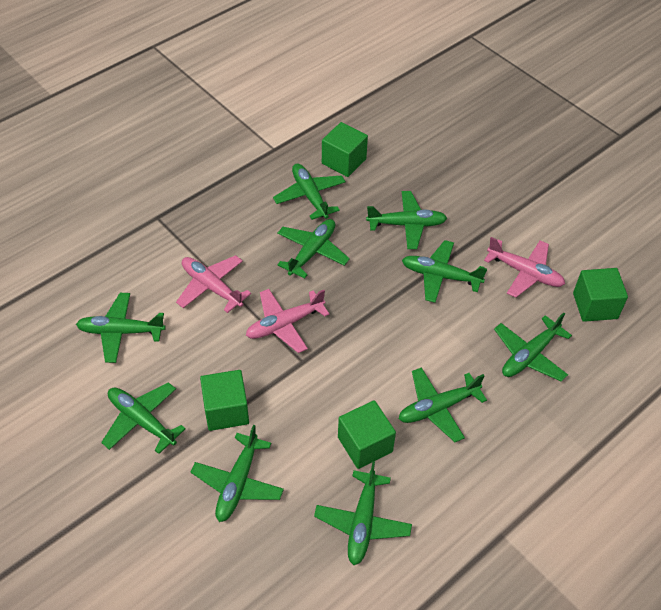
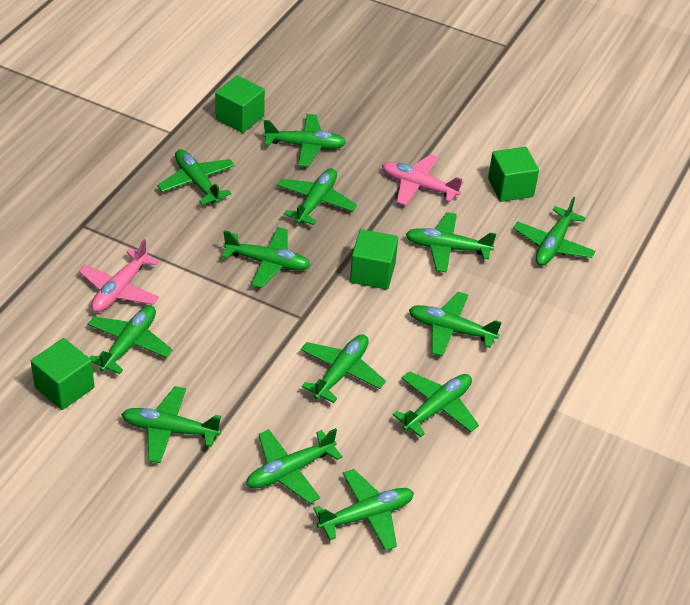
green plane: [76,293,166,363] [101,382,186,454] [191,425,284,522] [273,163,346,220] [277,219,350,279] [314,461,412,565] [366,191,447,249] [399,367,487,442] [402,240,487,303] [494,312,572,381] = 10 -> [88,305,173,374] [121,386,221,463] [157,149,235,205] [222,227,311,288] [246,428,342,504] [263,114,347,167] [278,168,357,225] [301,334,386,403] [313,469,414,551] [393,371,479,437] [405,212,496,273] [409,292,502,357] [513,197,596,266] = 13
pink plane: [176,255,251,313] [246,289,330,353] [484,237,565,298] = 3 -> [79,239,159,312] [382,154,463,206] = 2

